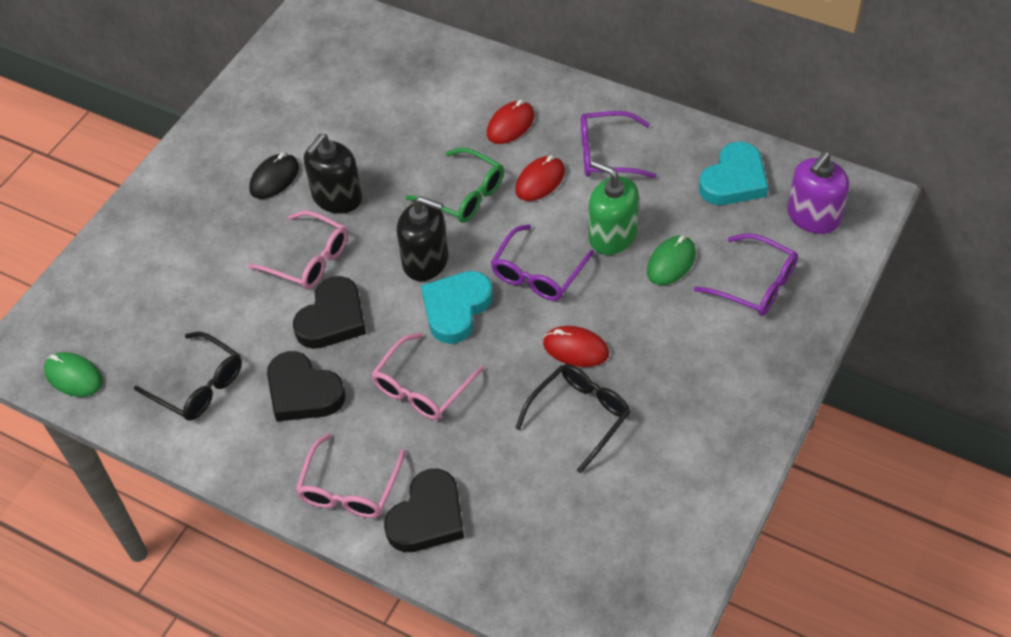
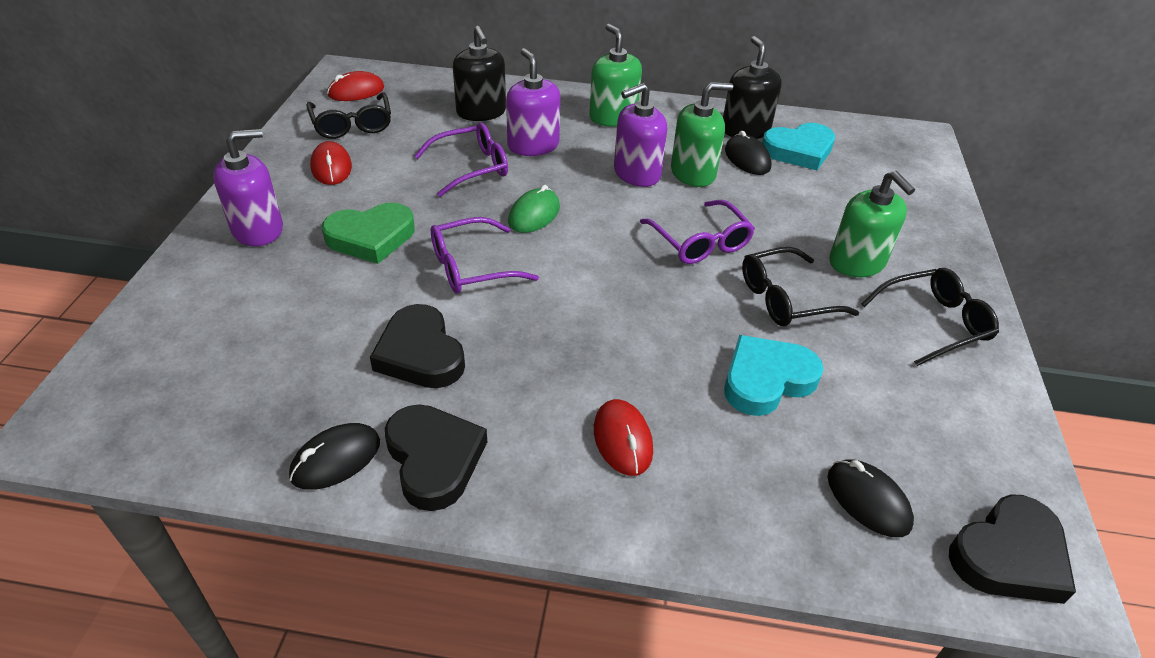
black glasses: [134,332,242,421] [515,364,631,473] = 2 -> [306,92,391,139] [742,247,859,326] [861,268,999,366] = 3
black mouse: [249,152,299,199] = 1 -> [289,423,380,490] [725,131,772,175] [828,459,914,537] = 3
green glasses: [405,148,504,223] = 1 -> none = 0
green heart: none = 0 -> [322,203,415,264] = 1
green mouse: [44,352,103,397] [647,235,696,285] = 2 -> [508,185,560,233] = 1
green soap dispenser: [589,160,639,255] = 1 -> [589,24,642,127] [671,82,733,187] [829,171,915,277] = 3
pink glasses: [248,211,348,290] [296,433,406,518] [371,333,484,420] = 3 -> none = 0
purple soap dispenser: [787,152,849,234] = 1 -> [213,129,283,246] [506,48,560,156] [614,83,667,187] = 3

